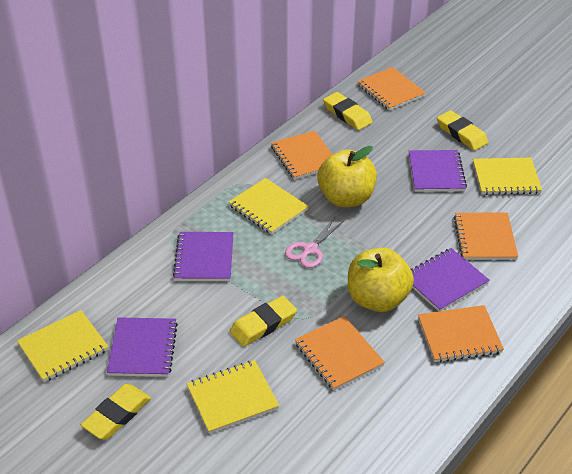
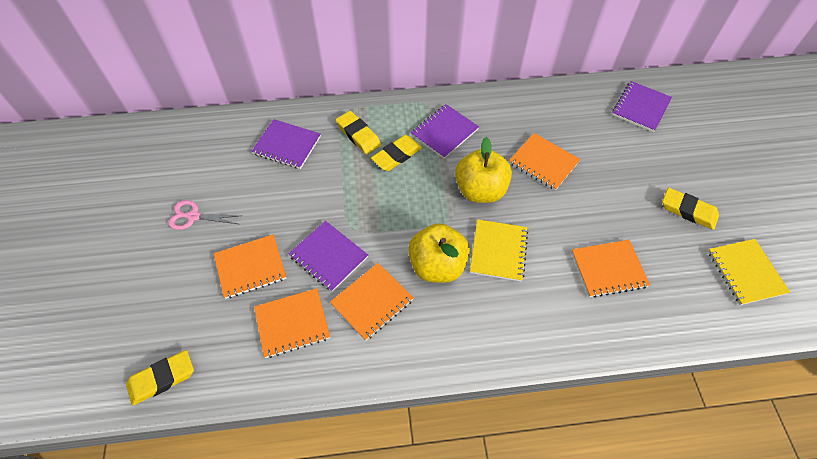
yellow notebook: [17,310,109,382] [187,360,279,434] [229,178,309,235] [473,158,542,195] = 4 -> [470,219,528,281] [708,239,790,305] = 2

